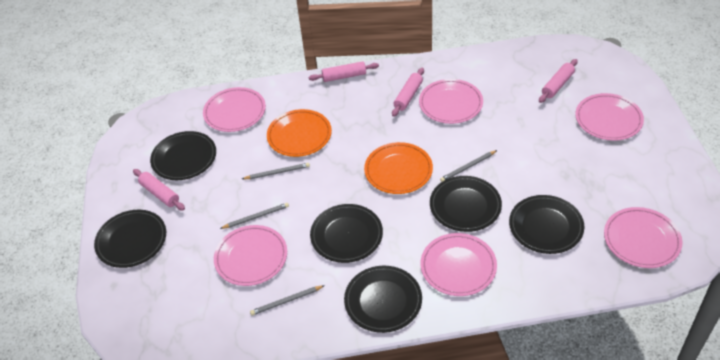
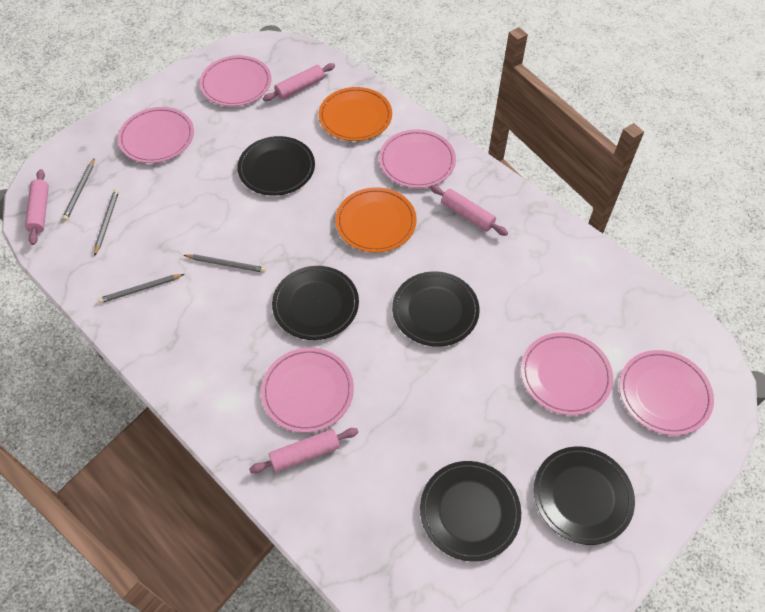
black plate: [94,210,166,268] [150,131,216,180] [310,204,383,263] [344,266,422,333] [430,176,502,232] [509,195,584,254] = 6 -> [237,136,315,196] [272,266,359,340] [392,271,480,347] [420,461,521,562] [534,447,635,545] = 5

